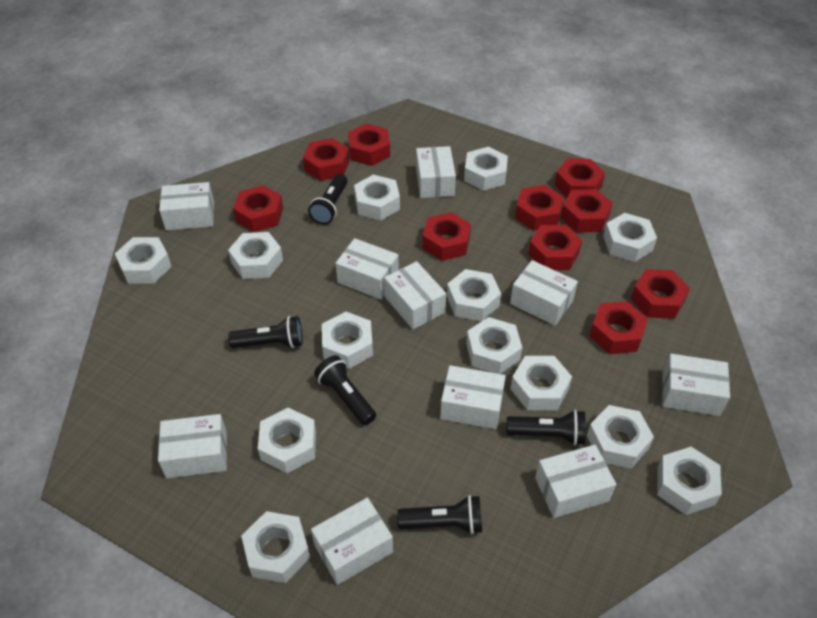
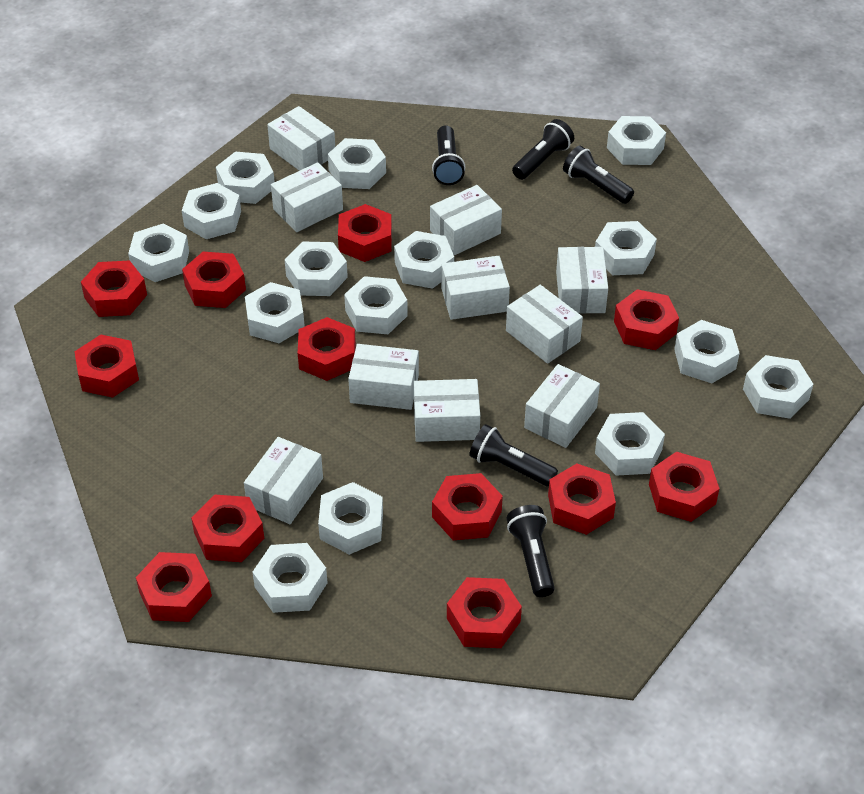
red nut: [233,185,283,232] [303,138,350,181] [348,124,390,166] [423,212,471,261] [515,185,564,231] [528,225,582,270] [555,158,605,198] [561,189,613,233] [589,301,648,354] [631,269,690,319] = 10 -> [74,335,139,398] [81,260,147,317] [136,552,212,622] [182,252,246,308] [191,494,264,562] [298,317,356,381] [338,204,392,262] [432,473,503,540] [447,577,522,648] [548,464,616,535] [614,289,679,350] [649,452,720,522] = 12
white nut: [115,237,172,284] [228,232,283,279] [241,511,310,583] [258,408,316,473] [322,312,373,369] [354,175,400,220] [447,269,501,321] [464,147,508,191] [466,317,522,374] [510,356,572,411] [587,405,654,469] [603,213,657,262] [657,447,722,515] = 13 -> [128,224,189,282] [182,183,241,239] [216,152,275,204] [245,282,305,343] [253,543,327,613] [285,241,348,296] [318,482,383,555] [328,138,386,189] [344,276,408,334] [394,231,454,289] [595,221,657,275] [595,412,665,476] [607,116,666,165] [674,320,740,383] [743,355,813,419] = 15

